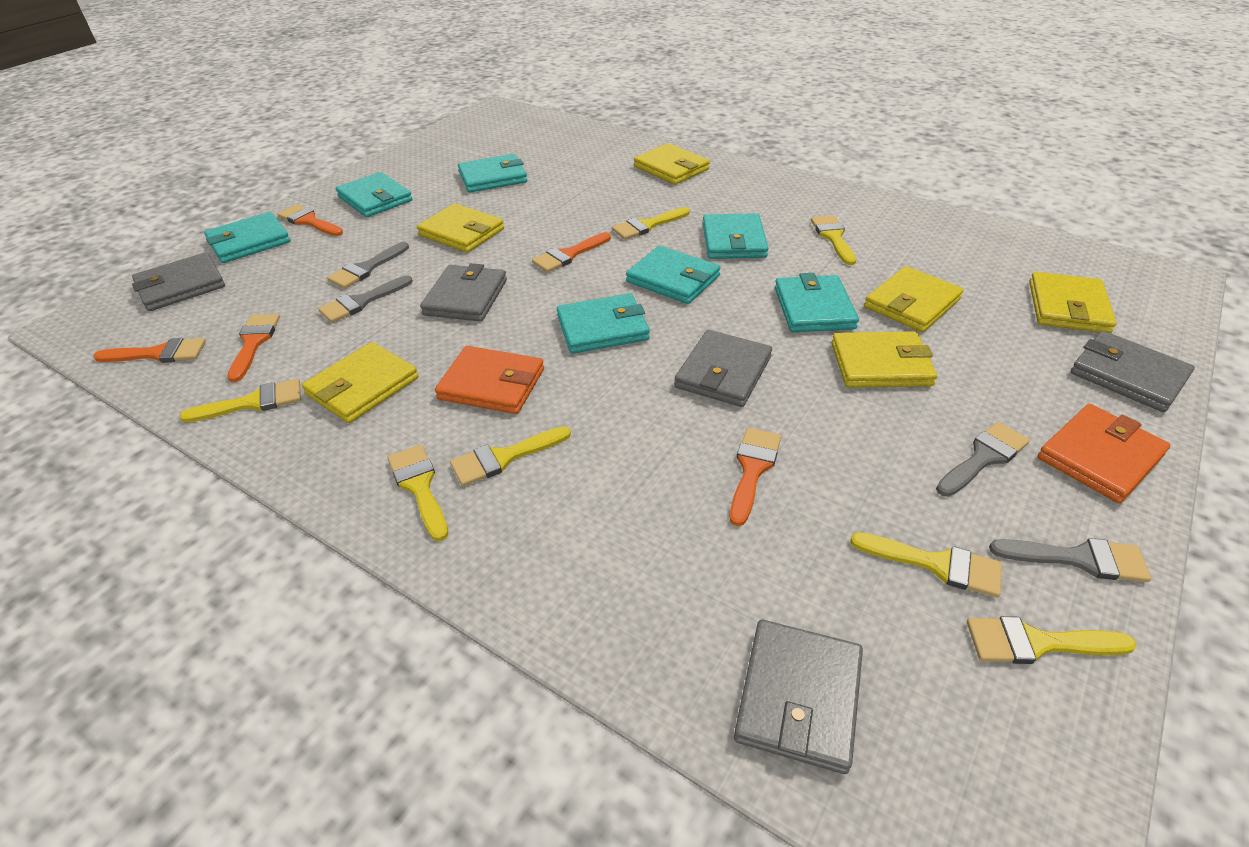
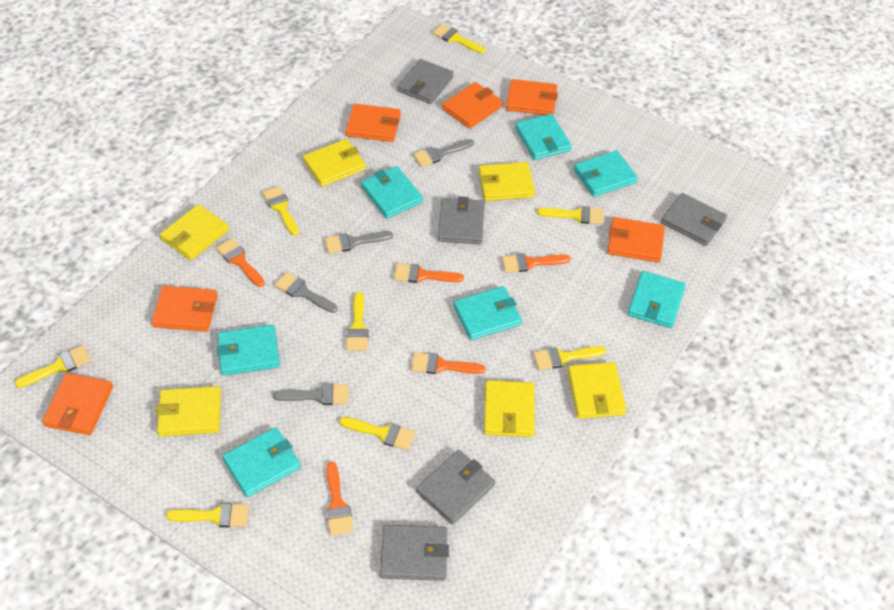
orange wallet: [435,346,544,414] [1037,404,1170,503] = 2 -> [42,373,113,435] [152,286,218,332] [346,104,401,142] [442,82,503,129] [506,79,558,115] [607,217,665,263] = 6
yellow brush: [180,379,301,422] [388,445,448,541] [450,426,571,486] [612,207,690,240] [811,215,856,265] [850,532,1002,597] [967,616,1137,664] = 7 -> [15,345,91,388] [166,503,249,527] [262,186,299,236] [339,417,415,450] [346,292,369,351] [433,24,486,54] [533,346,606,370] [537,206,603,224] = 8

